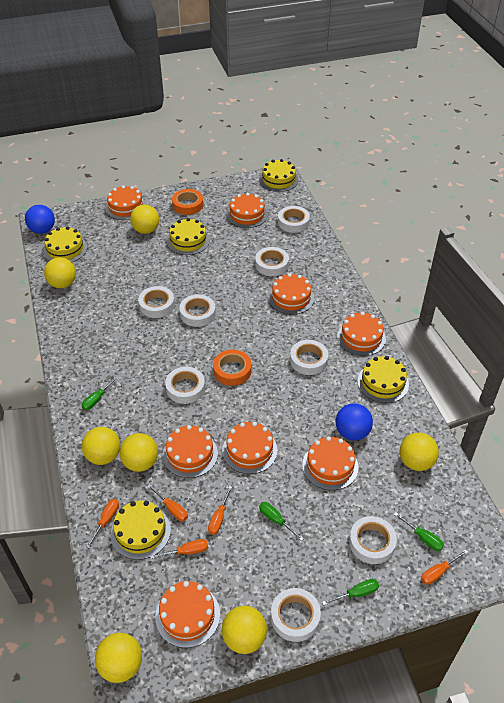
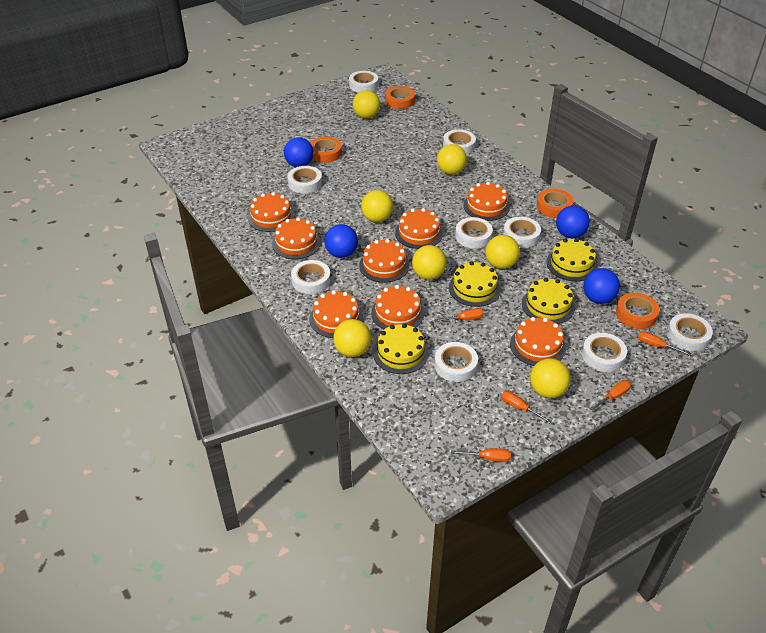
blue ball: [25,205,55,234] [336,404,373,440] = 2 -> [284,137,314,167] [324,224,358,258] [556,205,590,238] [583,268,620,304] = 4
green screwdriver: [82,376,119,410] [259,502,304,541] [322,579,379,606] [394,512,444,551] = 4 -> none = 0
orange tape: [172,189,203,215] [213,350,251,386] = 2 -> [310,137,342,163] [385,86,415,109] [537,189,574,218] [616,293,660,329] = 4
white tape: [138,286,175,318] [165,367,205,404] [179,294,216,327] [255,247,289,276] [271,588,321,642] [278,206,310,233] [290,340,328,375] [349,516,397,564] = 8 -> [287,166,322,194] [291,260,331,294] [349,71,378,93] [434,342,478,382] [443,129,476,154] [455,217,493,249] [503,217,541,248] [582,333,627,372] [667,313,713,351] = 9
yellow cake: [43,226,87,262] [111,500,171,560] [167,218,210,255] [259,159,298,192] [357,356,409,403] = 5 -> [373,324,429,374] [449,261,501,307] [522,278,575,324] [546,238,597,281] = 4

